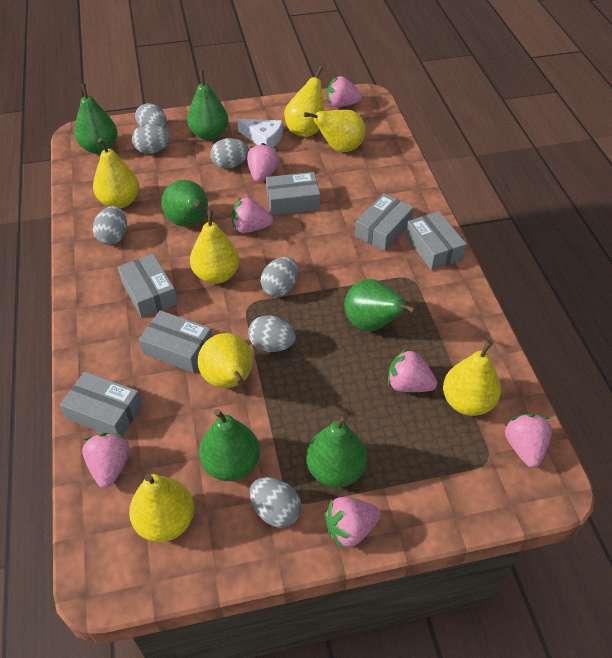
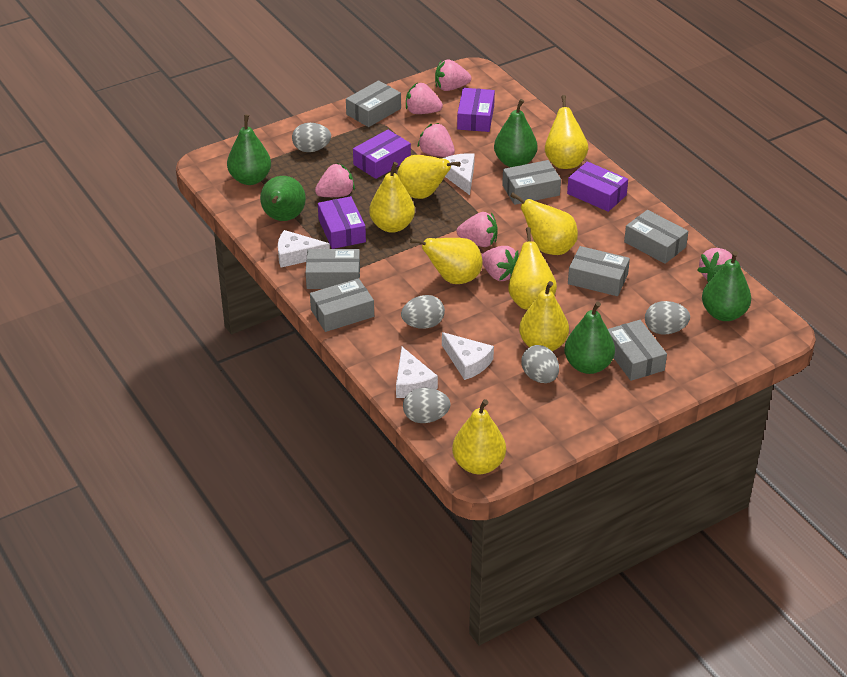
green pear: [74,83,117,154] [161,180,208,227] [187,71,228,140] [199,409,260,481] [306,414,367,487] [345,279,416,331] = 6 -> [227,115,271,185] [260,176,306,221] [494,99,538,167] [564,301,615,374] [702,251,751,321] = 5
grey box: [60,371,142,435] [118,254,177,318] [139,310,212,373] [266,172,320,215] [355,193,414,251] [406,211,467,270] = 6 -> [306,249,360,289] [310,278,374,332] [346,80,401,127] [502,160,561,205] [568,246,630,296] [608,320,667,381] [624,210,688,264] = 7
grey egg: [93,206,127,245] [132,124,170,154] [135,103,167,128] [210,138,249,169] [248,315,296,352] [250,477,301,528] [261,257,298,297] = 7 -> [292,123,331,152] [401,295,445,329] [403,388,451,423] [522,345,559,383] [645,301,690,335] = 5
purple box: none = 0 -> [318,196,366,249] [353,129,411,179] [457,88,495,132] [567,161,628,212] = 4
white cheese: [237,119,283,148] = 1 -> [278,230,330,268] [396,347,438,398] [442,153,475,195] [442,332,494,380] = 4
yellow pear: [93,139,139,208] [129,474,194,542] [190,209,240,284] [198,333,253,388] [284,66,324,137] [304,110,365,152] [443,340,501,416] = 7 -> [369,162,415,233] [397,155,461,199] [410,238,482,284] [452,399,506,474] [508,227,557,310] [510,192,578,255] [519,281,569,351] [545,95,588,169] = 8

